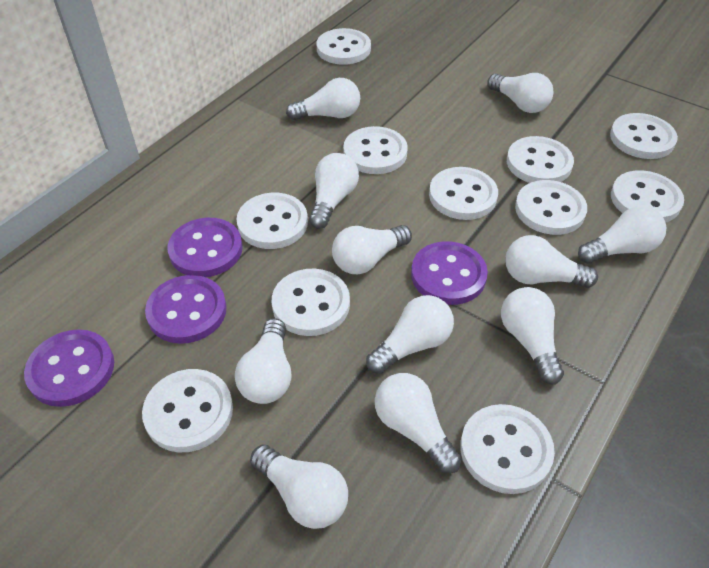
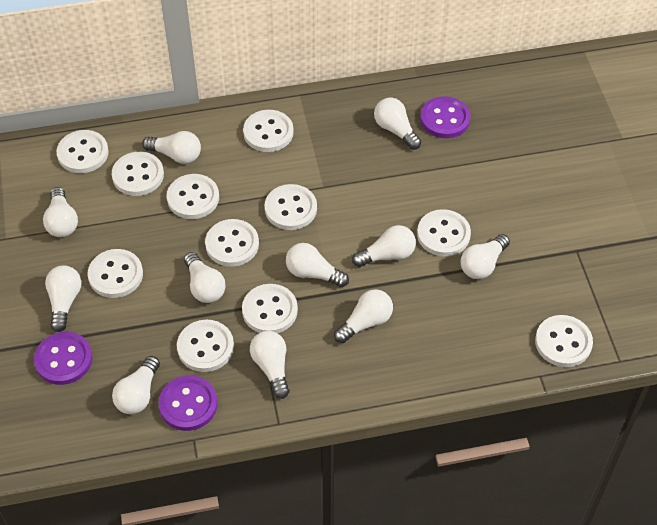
purple button: [24,329,114,407] [145,275,227,344] [167,218,243,277] [411,241,488,305] = 4 -> [34,332,93,385] [158,376,218,431] [420,96,470,138] = 3

